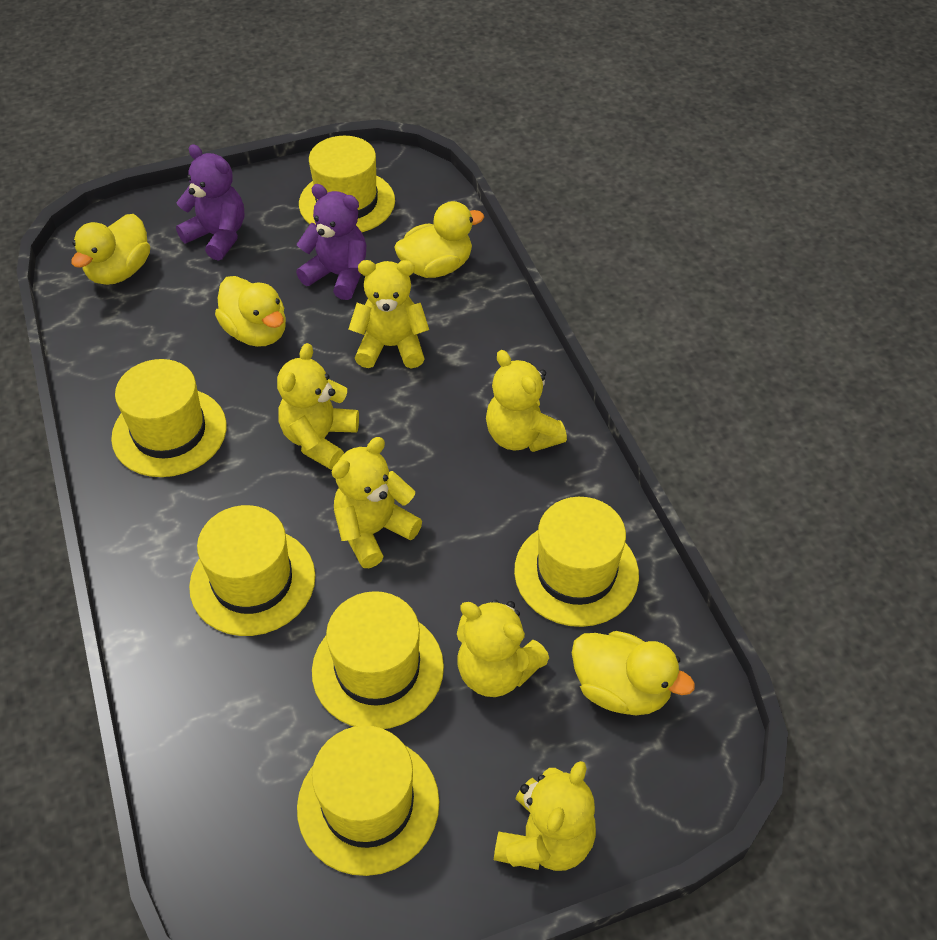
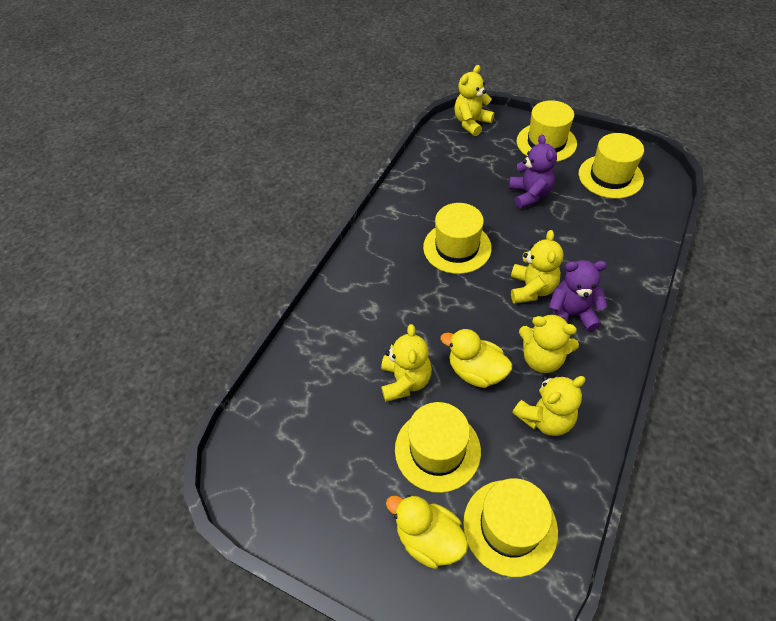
yellow duck: [71,214,150,285] [215,276,286,347] [394,201,484,278] [572,631,695,715] = 4 -> [386,495,468,569] [440,329,512,388] = 2
yellow hat: [111,359,227,477] [189,505,315,636] [297,725,439,876] [299,136,395,232] [312,591,444,729] [514,497,639,627] = 6 -> [395,402,481,493] [423,203,492,274] [463,478,558,577] [517,100,577,162] [578,133,644,199] = 5
yellow teddy bear: [277,343,359,470] [332,437,422,568] [349,260,429,368] [457,600,549,697] [486,350,567,452] [494,761,596,871] = 6 -> [381,324,432,402] [454,65,494,136] [511,230,564,304] [512,375,586,436] [519,313,579,373] = 5

